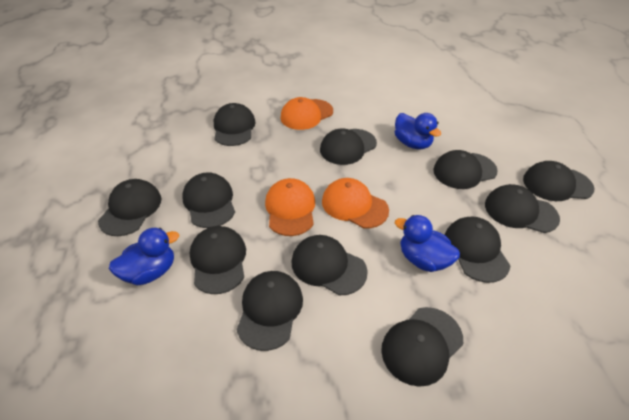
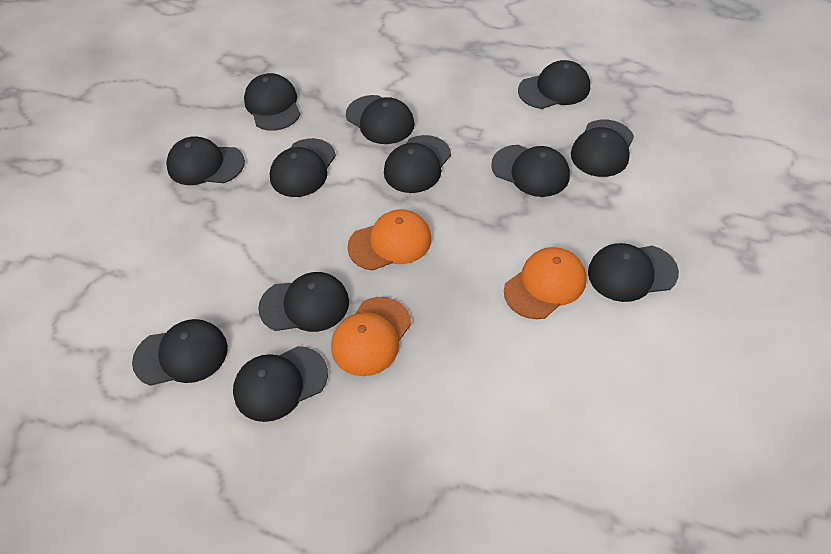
blue duck: [109,228,179,285] [395,113,441,149] [395,215,460,272] = 3 -> none = 0

